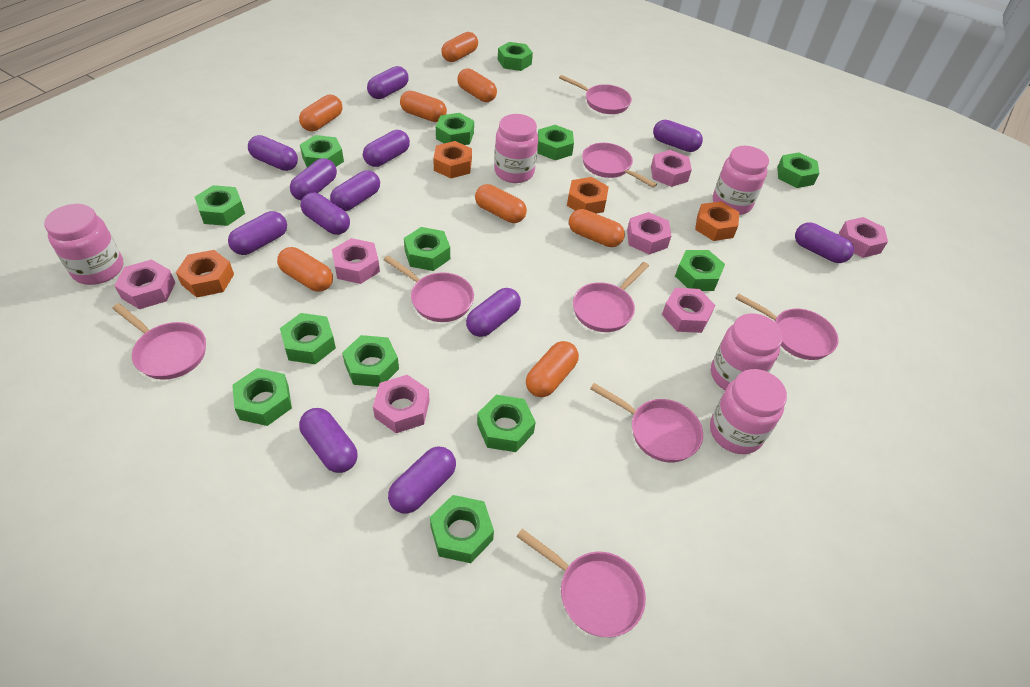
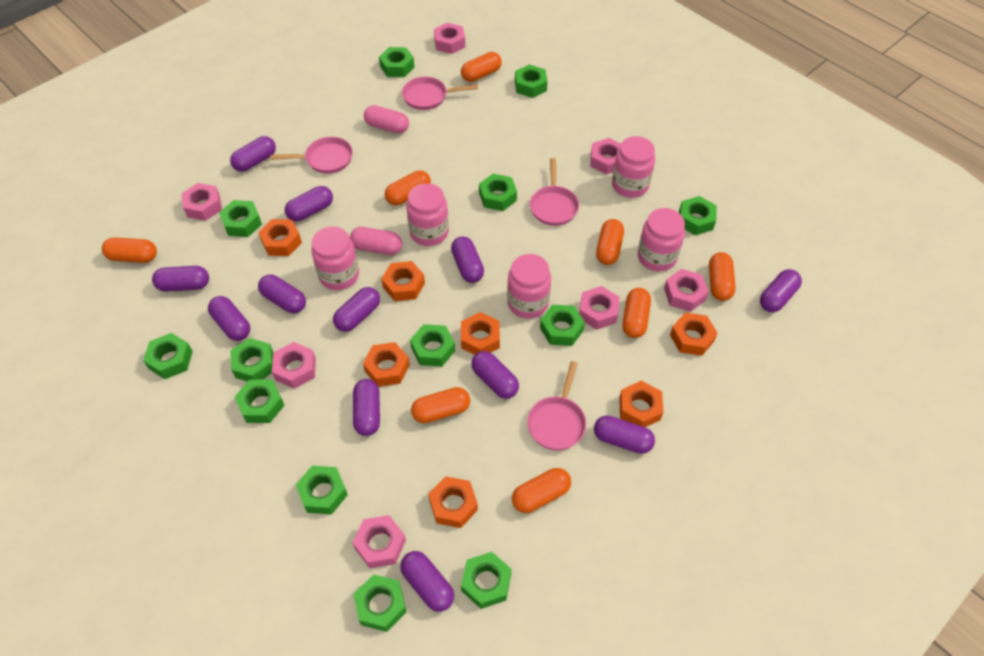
orange nut: [176,250,234,297] [433,141,472,178] [567,177,609,214] [695,201,739,241] = 4 -> [258,219,302,256] [363,342,410,387] [381,261,425,301] [428,476,478,528] [461,312,500,355] [619,381,663,427] [670,312,717,356] = 7
pink capsule: none = 0 -> [350,227,402,255] [364,105,409,133] = 2
pink pan: [112,303,206,380] [384,255,474,322] [516,529,646,637] [559,75,632,114] [573,262,649,332] [582,143,657,188] [590,383,703,463] [735,293,838,360] = 8 -> [270,137,353,174] [402,77,478,110] [527,361,586,451] [530,158,579,226] = 4

